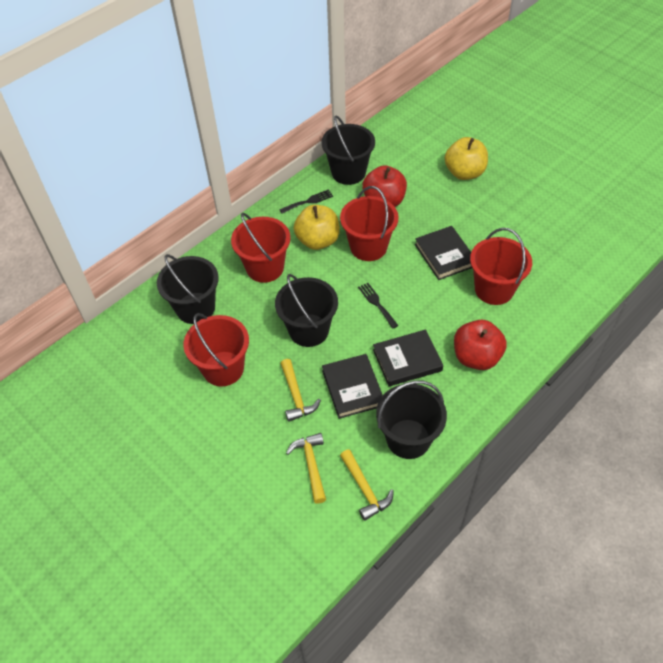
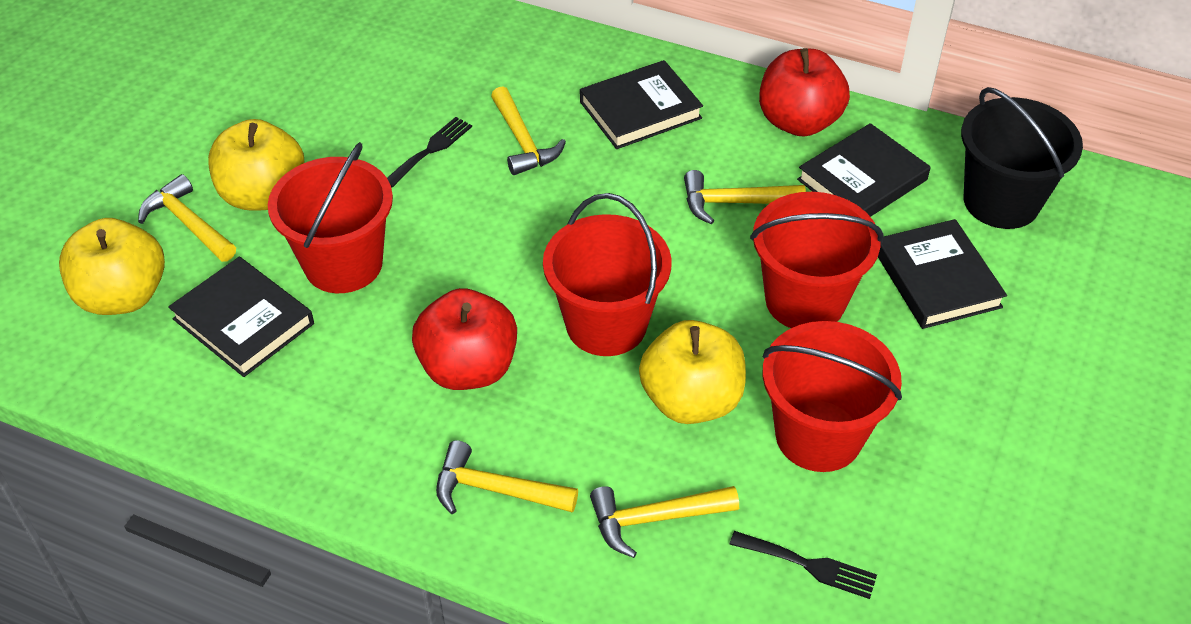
black book: [322,354,383,419] [373,329,443,387] [415,226,472,280] = 3 -> [168,257,314,377] [580,60,703,149] [797,123,931,217] [878,219,1007,329] = 4
black bucket: [157,254,219,324] [275,274,338,347] [322,115,375,185] [376,380,447,459] = 4 -> [961,87,1083,229] = 1
yellow apple: [294,205,340,250] [445,137,488,180] = 2 -> [59,218,165,315] [208,119,304,210] [639,320,746,424] = 3
yellow hammer: [280,359,321,422] [286,433,326,504] [340,449,394,521] = 3 -> [138,174,236,262] [436,440,578,514] [491,86,566,175] [590,486,739,558] [684,170,806,224] = 5

